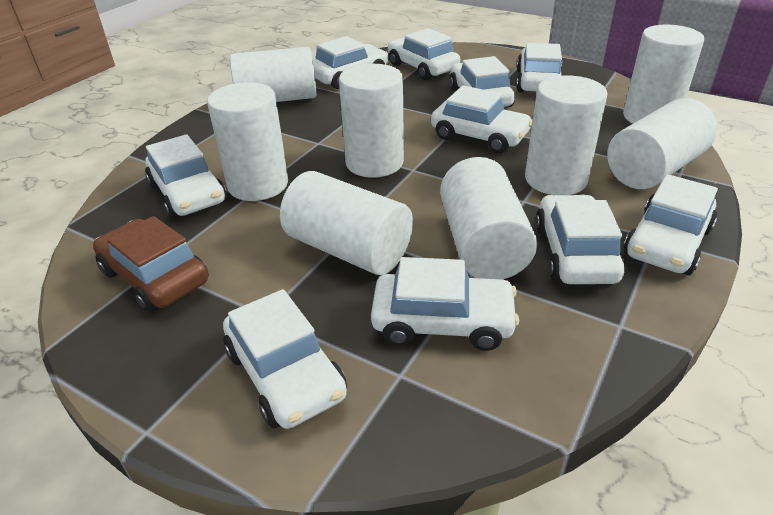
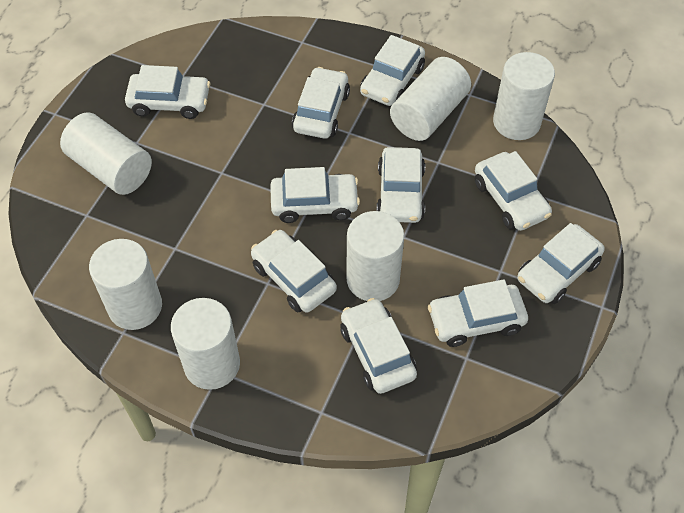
brown car: [93,216,209,312] = 1 -> none = 0
white cylinder: [207,82,288,201] [230,47,316,102] [280,171,413,275] [339,64,404,178] [440,157,537,279] [525,75,607,195] [607,98,717,189] [623,24,704,123] = 8 -> [60,112,152,195] [89,239,162,330] [171,298,240,390] [346,211,404,301] [390,57,471,141] [493,52,555,140] = 6

